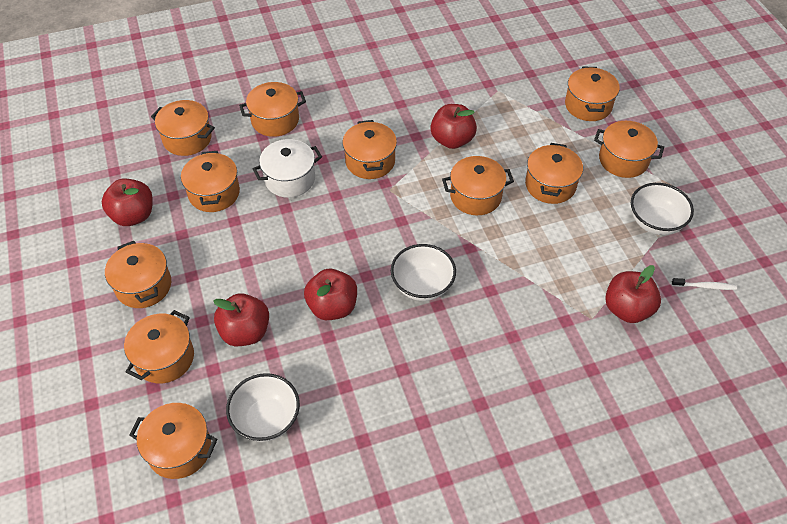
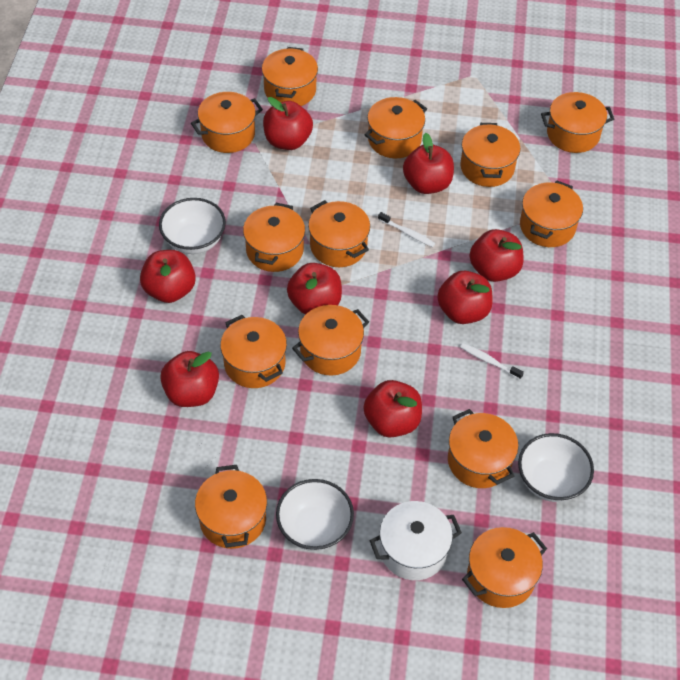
orange pot: [105,241,171,308] [124,310,194,384] [129,403,217,479] [151,100,215,156] [181,151,240,212] [239,82,306,137] [342,120,397,179] [442,156,514,215] [525,143,583,204] [565,67,620,121] [594,121,664,178] = 11 -> [191,92,263,153] [195,465,267,549] [220,315,287,388] [243,203,305,272] [262,47,318,106] [292,305,369,376] [308,200,370,267] [365,97,427,158] [448,409,518,488] [460,123,520,187] [462,527,547,608] [520,181,583,247] [541,92,614,153] = 13
red apple: [102,179,153,226] [213,293,269,346] [304,269,357,320] [431,104,477,149] [605,265,661,323] = 5 -> [140,250,196,303] [160,351,219,407] [263,97,313,150] [287,263,342,315] [363,380,422,437] [403,133,454,194] [437,271,493,324] [469,229,524,282] = 8
white toothbrush: [672,278,737,290] = 1 -> [378,212,435,247] [460,343,524,379] = 2

